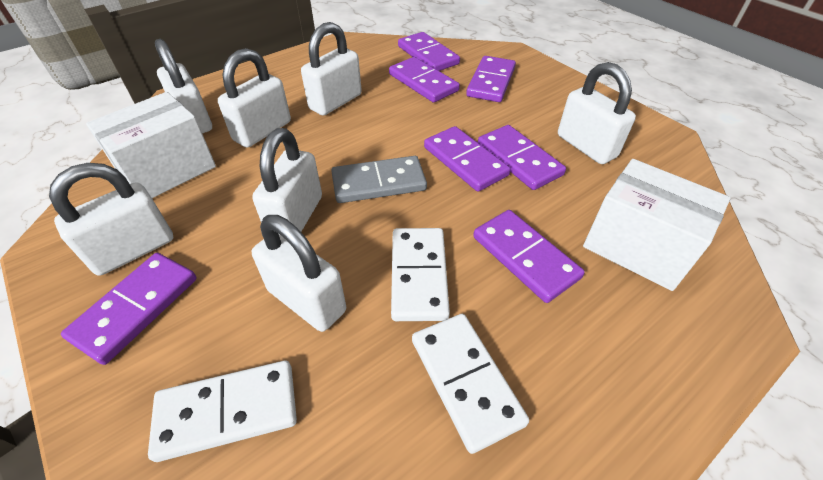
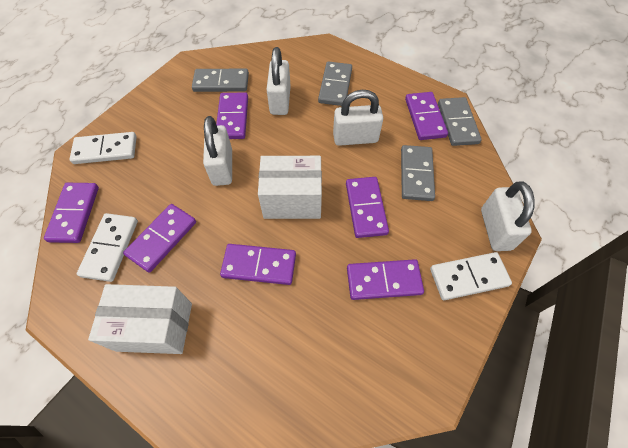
grey domino: [331,156,427,203] = 1 -> [192,69,249,92] [318,62,352,106] [401,145,435,201] [438,97,482,146] = 4
white padlock: [49,163,174,276] [155,39,212,133] [218,48,291,148] [252,128,322,232] [252,215,346,332] [301,22,362,116] [558,62,636,164] = 7 -> [203,116,232,186] [266,47,291,115] [333,90,383,146] [481,182,535,251] = 4

